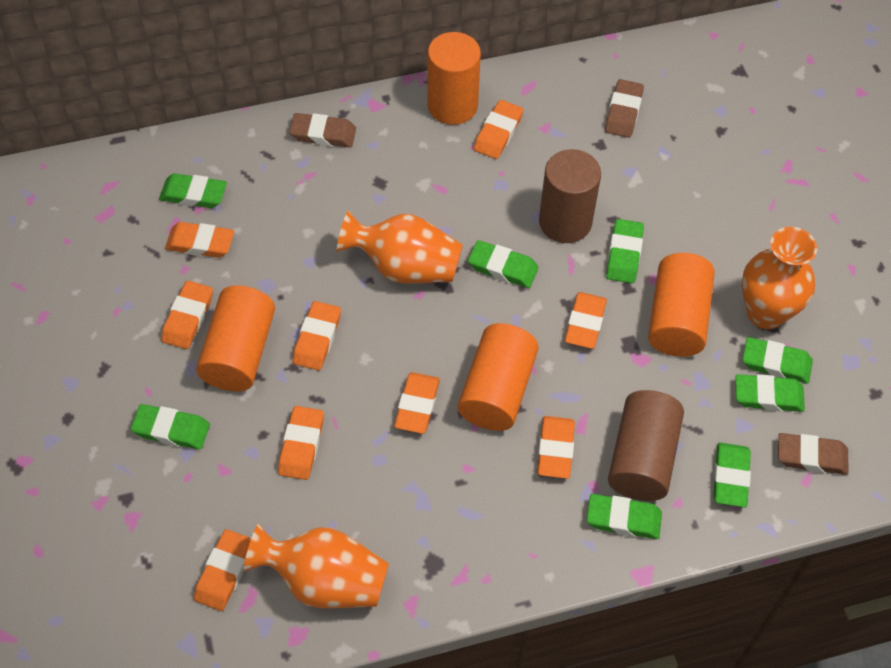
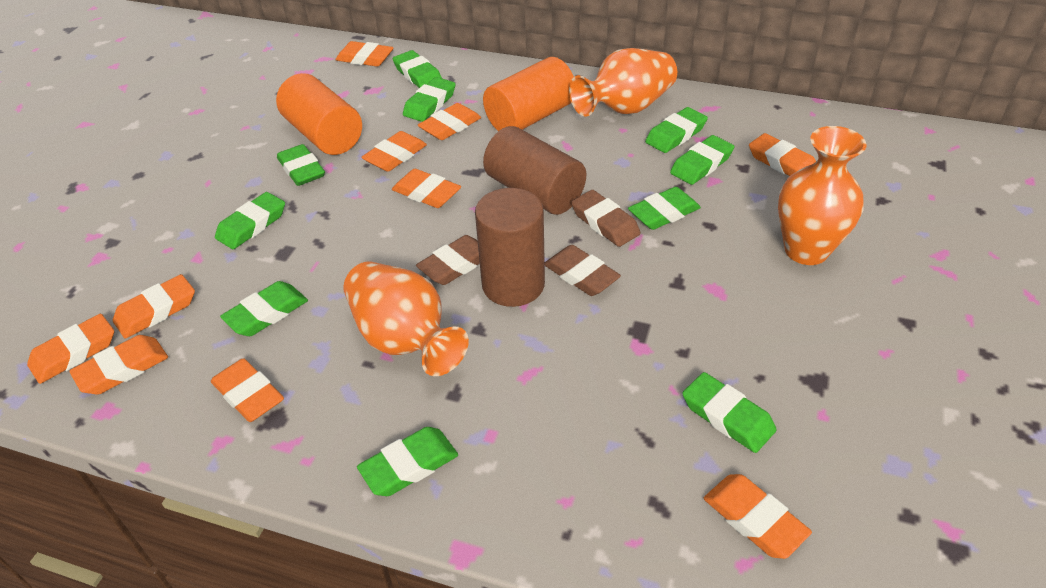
green eraser: [131,404,210,450] [159,173,227,208] [468,240,539,288] [587,494,662,539] [606,219,644,283] [713,443,751,508] [735,374,805,412] [742,337,813,384] = 8 -> [215,192,285,249] [220,281,308,336] [277,144,325,186] [357,427,458,496] [393,50,442,88] [403,77,456,122] [628,187,701,230] [645,107,708,153] [670,135,734,185] [682,372,777,453] = 10
orange cylinder: [196,285,275,392] [427,32,481,125] [458,323,539,431] [648,253,715,357] = 4 -> [276,73,362,155] [483,57,574,131] = 2
orange eraser: [161,281,213,349] [165,222,234,258] [194,529,251,611] [278,406,324,480] [293,301,341,370] [394,372,440,434] [474,100,523,159] [538,416,575,479] [565,292,607,349] = 9 -> [27,314,114,384] [69,335,168,395] [113,274,195,338] [211,358,284,422] [335,41,394,67] [361,131,427,172] [392,169,461,208] [418,103,481,140] [704,474,812,559] [749,133,816,176] = 10

